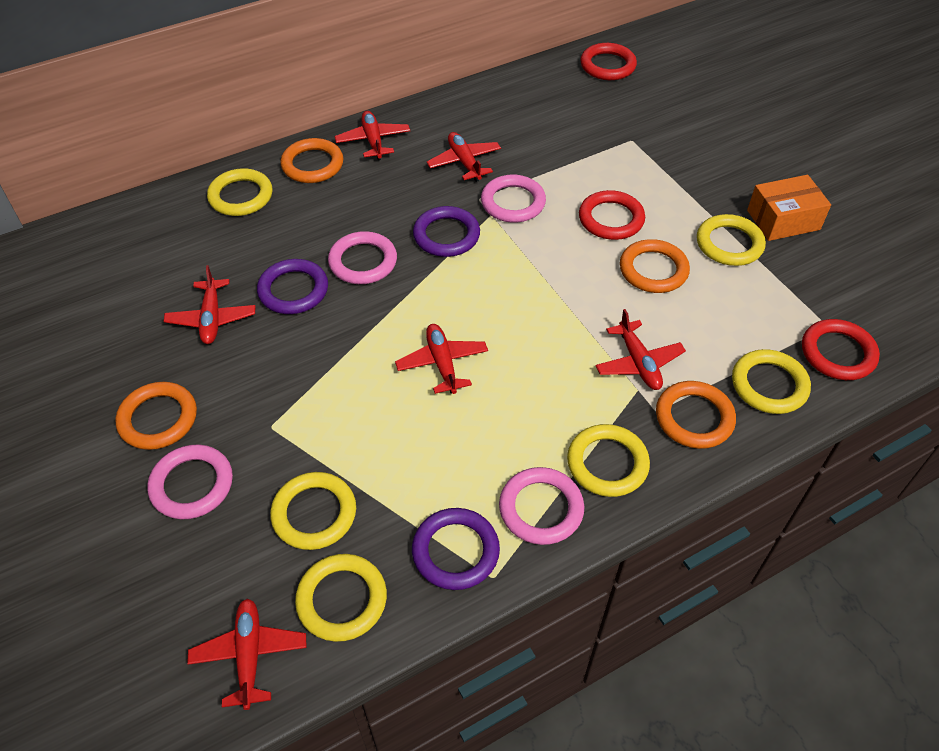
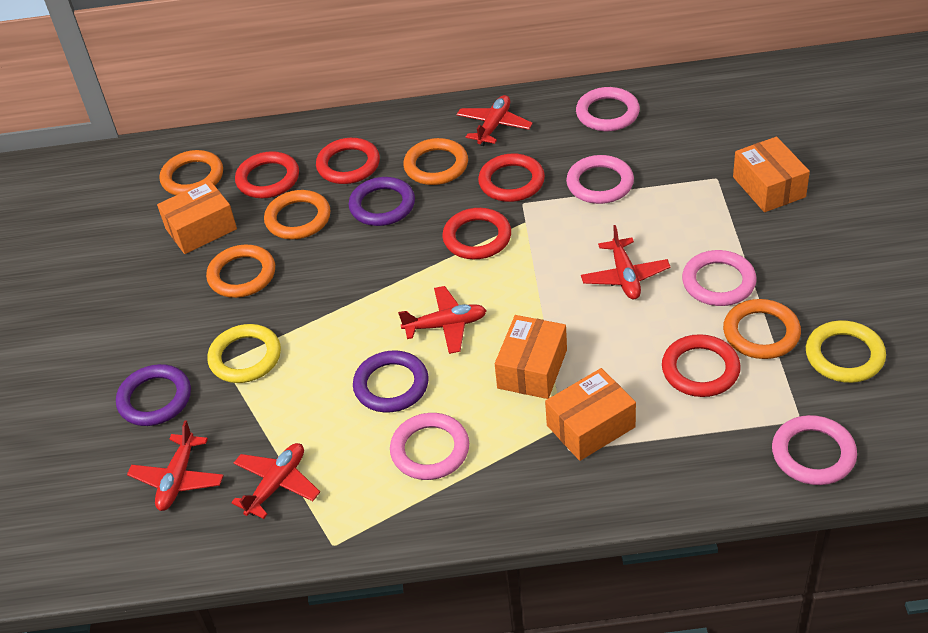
orange box: [747,175,831,241] = 1 -> [157,180,237,254] [495,315,567,399] [545,368,636,461] [733,137,810,212] = 4
orange ring: [115,382,197,450] [280,138,344,183] [620,239,690,293] [656,381,736,449] = 4 -> [160,150,223,195] [206,245,275,298] [264,190,331,239] [403,138,468,185] [723,299,801,359] = 5
pink ring: [147,444,233,519] [328,231,397,284] [481,175,546,223] [499,467,584,545] = 4 -> [390,413,469,480] [566,155,634,204] [576,87,640,131] [682,250,757,306] [772,415,857,485] = 5
red plane: [164,265,255,344] [187,599,307,710] [335,111,410,160] [395,324,488,394] [427,132,501,182] [595,309,686,390] = 6 -> [127,420,224,511] [231,443,320,519] [398,286,487,354] [457,95,533,146] [581,225,671,299] = 5
red ring: [579,190,645,240] [580,43,637,80] [802,319,880,380] = 3 -> [235,151,299,198] [316,138,380,184] [442,208,511,259] [478,153,545,202] [662,334,741,397] = 5
yellow ring: [207,168,273,216] [270,472,356,550] [295,554,387,642] [567,424,650,497] [697,214,766,266] [732,349,811,414] = 6 -> [208,324,281,383] [806,320,886,383] = 2

